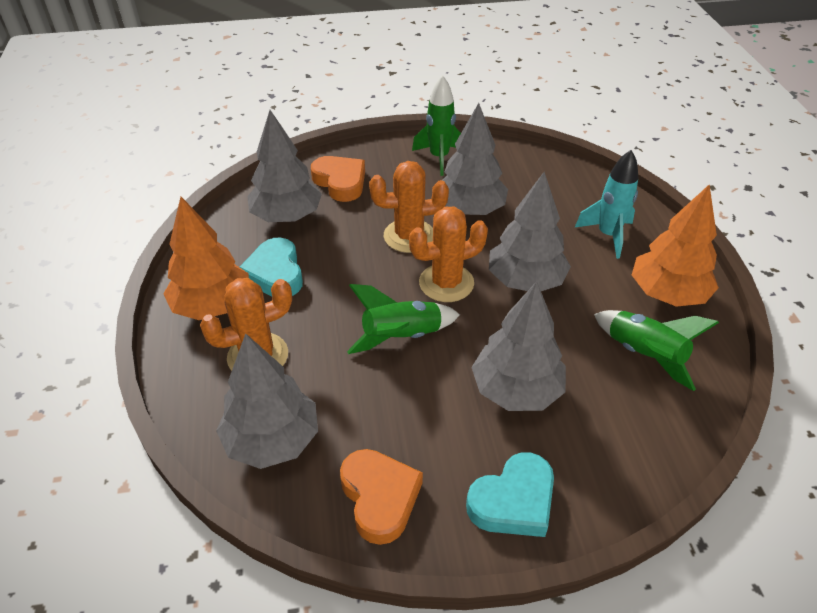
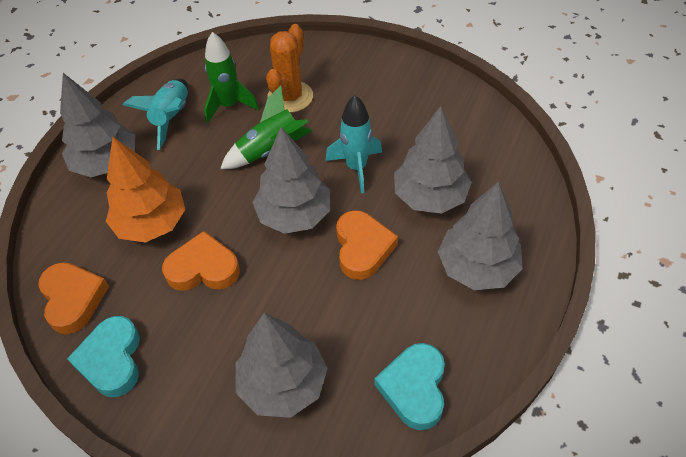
green rocket: [347,284,460,354] [412,75,461,176] [594,310,719,391] = 3 -> [204,32,259,123] [220,86,312,169] = 2
orange cactus: [200,278,292,371] [369,161,449,253] [409,207,488,302] = 3 -> [266,24,313,113] = 1
orange heart: [311,156,365,202] [340,449,423,545] = 2 -> [38,262,109,334] [162,231,240,291] [336,210,398,280] = 3
orange tree: [163,197,249,320] [632,184,719,307] = 2 -> [106,137,186,243] = 1
turquoise rocket: [575,150,638,259] = 1 -> [123,79,188,150] [325,95,382,193] = 2

